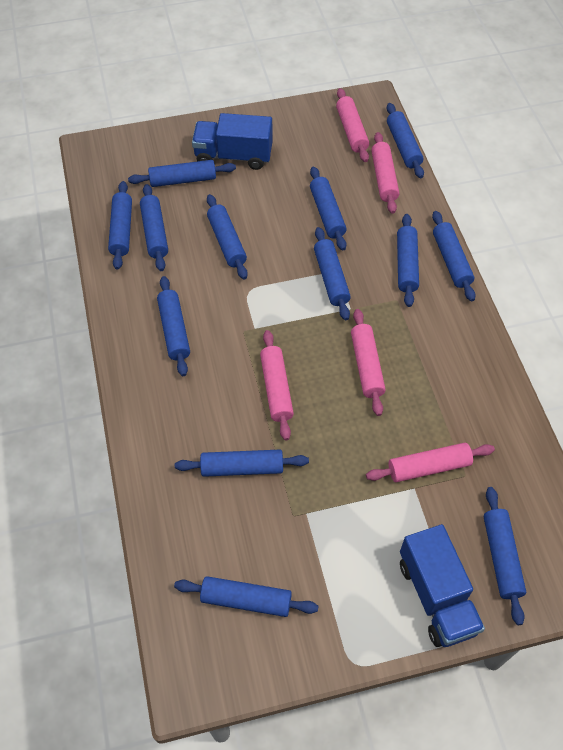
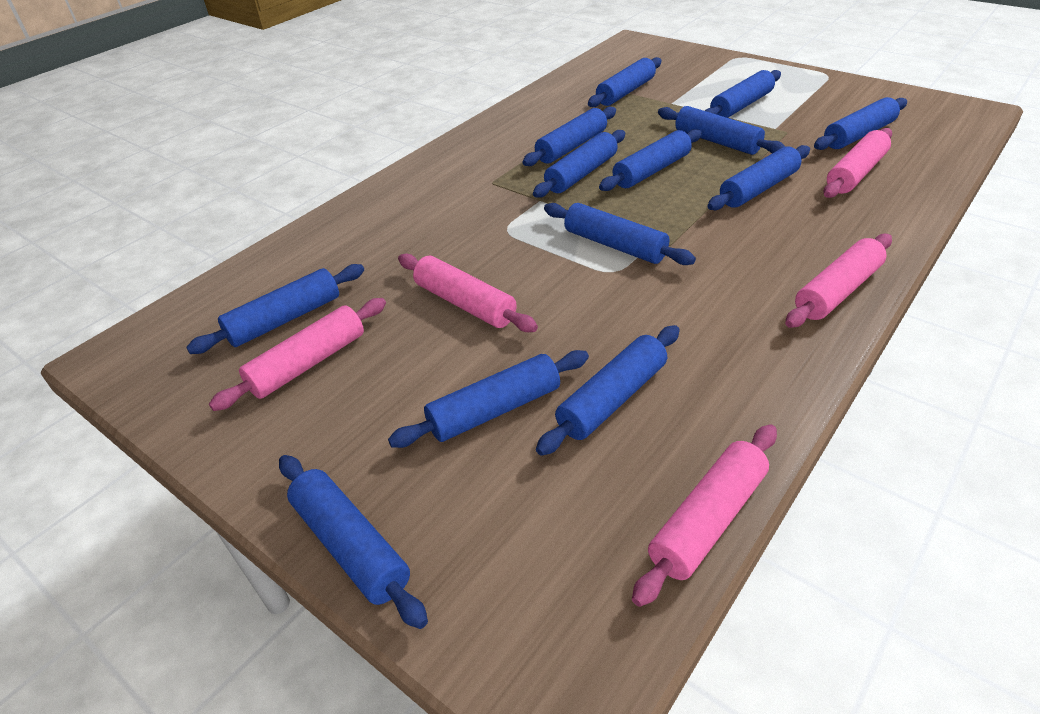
blue truck: [192,113,273,170] [400,524,485,647] = 2 -> none = 0

